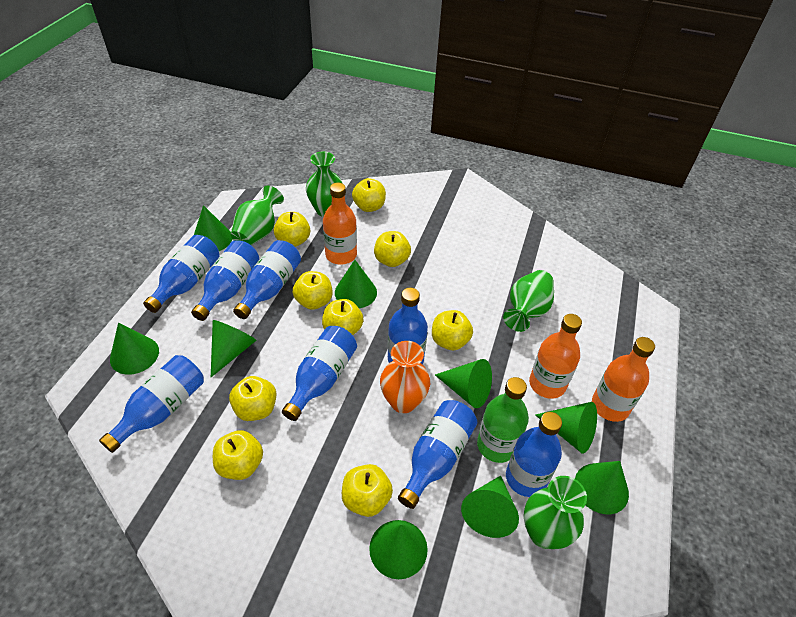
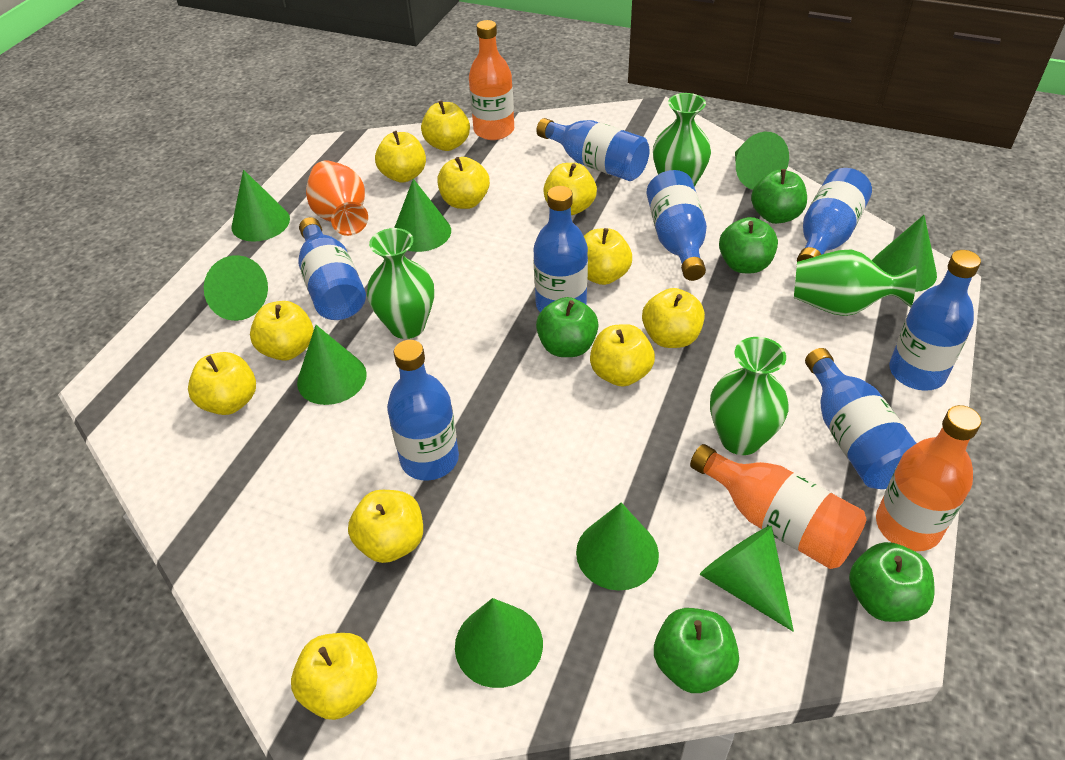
green apple: none = 0 -> [536,297,599,357] [654,608,739,693] [719,217,778,273] [751,169,807,224] [849,542,934,622] = 5
green bottle: [477,377,529,463] = 1 -> none = 0
yellow apple: [213,430,263,480] [229,376,276,421] [274,212,310,247] [293,271,332,310] [322,299,363,335] [342,464,393,517] [352,178,386,212] [374,231,411,267] [432,310,473,350] = 9 -> [188,352,256,415] [250,301,314,361] [291,633,378,720] [348,490,423,563] [375,131,426,183] [421,100,470,151] [437,157,490,209] [543,163,597,215] [584,228,632,285] [590,324,655,387] [642,288,705,348] = 11

